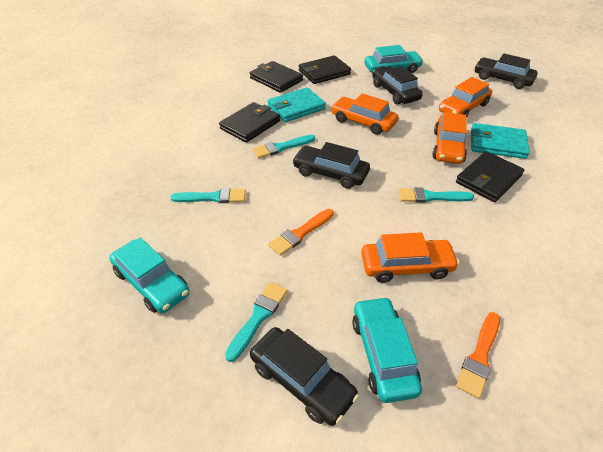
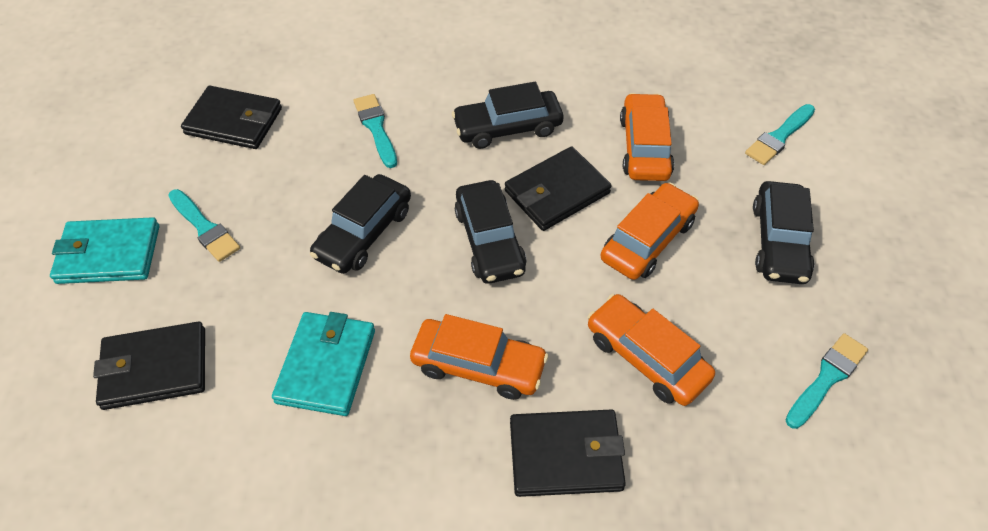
orange brush: [268,209,334,256] [456,312,500,399] = 2 -> none = 0
turquoise car: [109,238,190,313] [352,296,422,403] [365,45,424,73] = 3 -> none = 0

